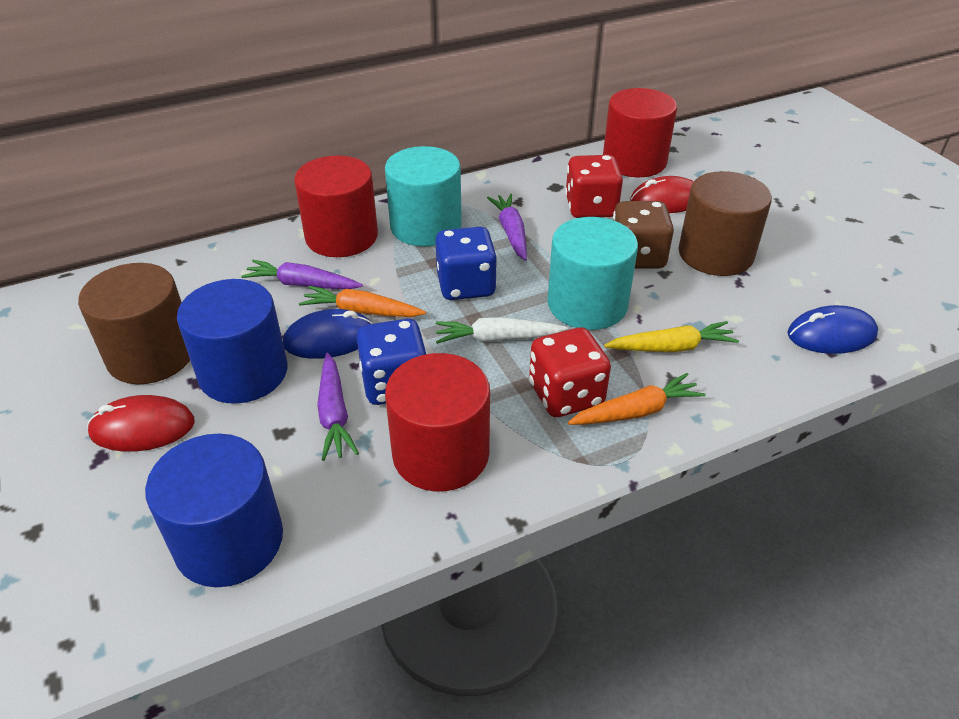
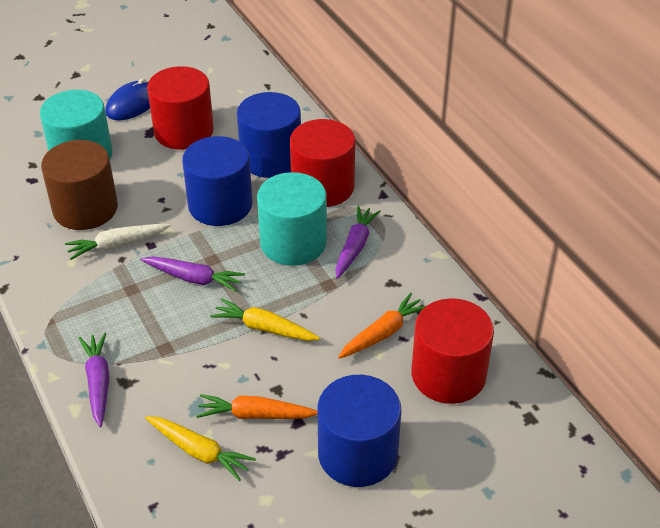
blue cylinder: [145,434,283,587] [177,279,287,404] = 2 -> [182,136,252,226] [237,92,301,178] [317,375,402,487] = 3
blue dice: [357,319,427,405] [435,227,497,300] = 2 -> none = 0
blue mouse: [283,309,373,359] [787,305,878,354] = 2 -> [105,78,150,120] = 1
brown cylinder: [78,263,190,384] [679,171,772,276] = 2 -> [41,140,118,230] = 1
brown dice: [613,201,674,269] = 1 -> none = 0
red dice: [529,327,611,417] [565,155,623,218] = 2 -> none = 0
red mouse: [87,395,195,452] [630,176,694,213] = 2 -> none = 0
yellow carrot: [604,321,739,352] = 1 -> [145,416,256,481] [211,298,320,341] = 2

